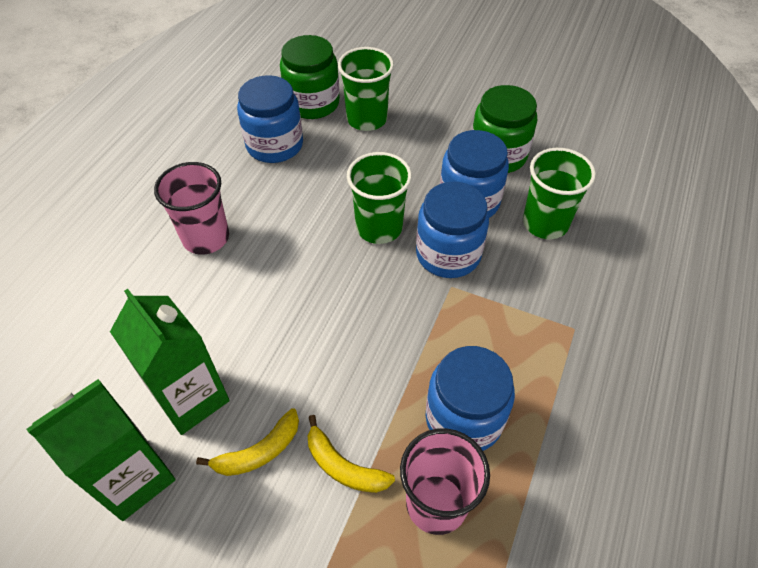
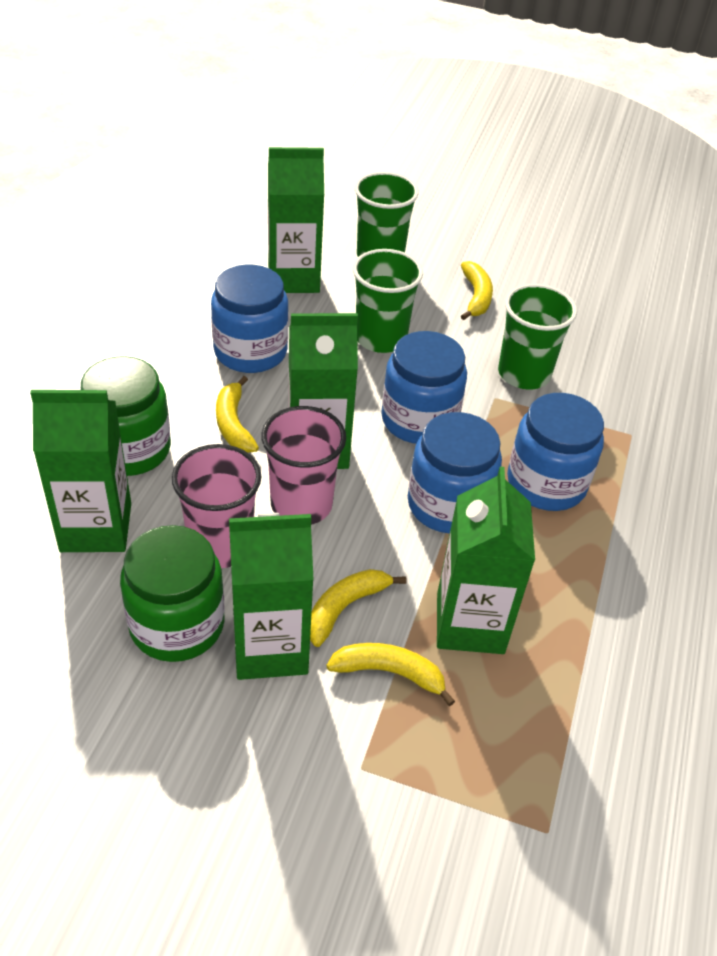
green carton: [27,379,176,521] [110,289,230,435] = 2 -> [30,390,131,552] [229,513,314,680] [268,147,324,293] [288,313,358,469] [437,467,535,654] = 5
yellow banana: [196,408,299,476] [308,415,395,493] = 2 -> [216,376,259,453] [310,569,407,647] [326,643,455,706] [461,261,493,320] = 4

